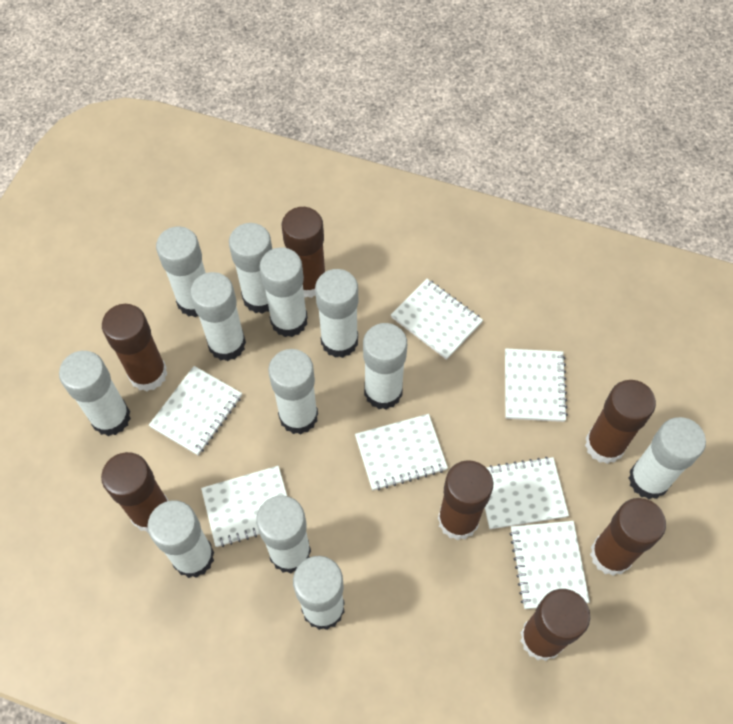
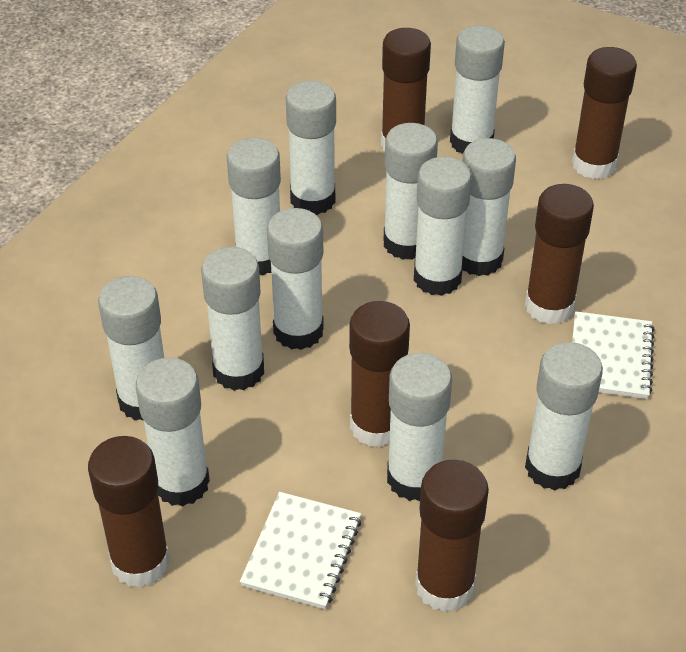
brown glue stick: [101,452,168,533] [102,304,167,391] [282,207,325,298] [438,460,493,540] [520,589,590,661] [585,380,656,464] [590,498,666,576] = 7 -> [88,436,170,588] [349,301,410,447] [381,28,431,151] [415,460,489,612] [525,184,594,325] [572,47,637,179] = 6
white notebook: [149,366,242,456] [201,466,287,547] [355,414,448,491] [391,279,483,360] [485,457,569,529] [505,348,568,422] [510,521,590,609] = 7 -> [240,492,362,609] [572,311,655,399] = 2

